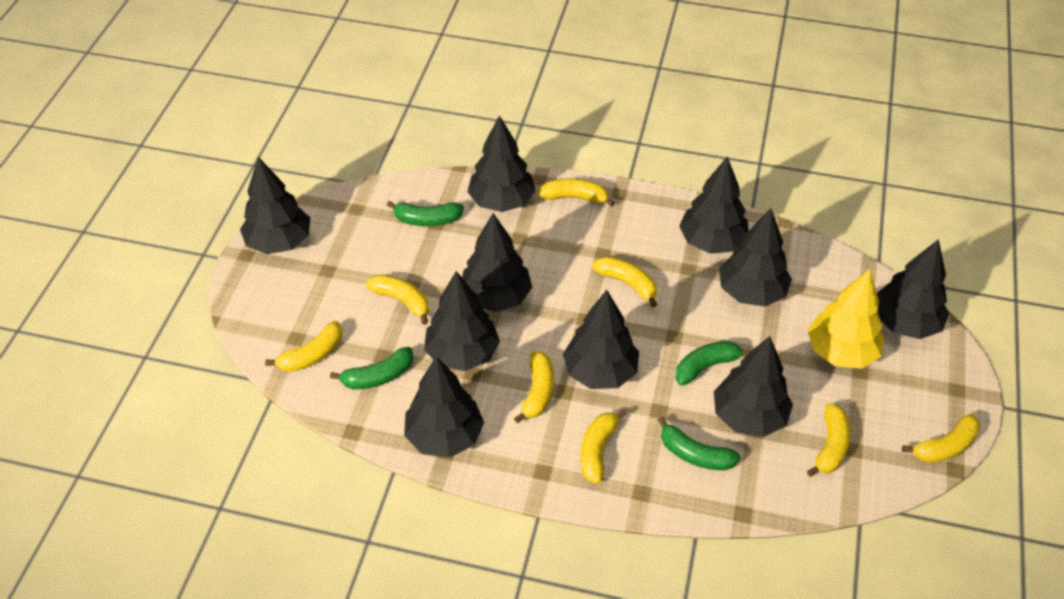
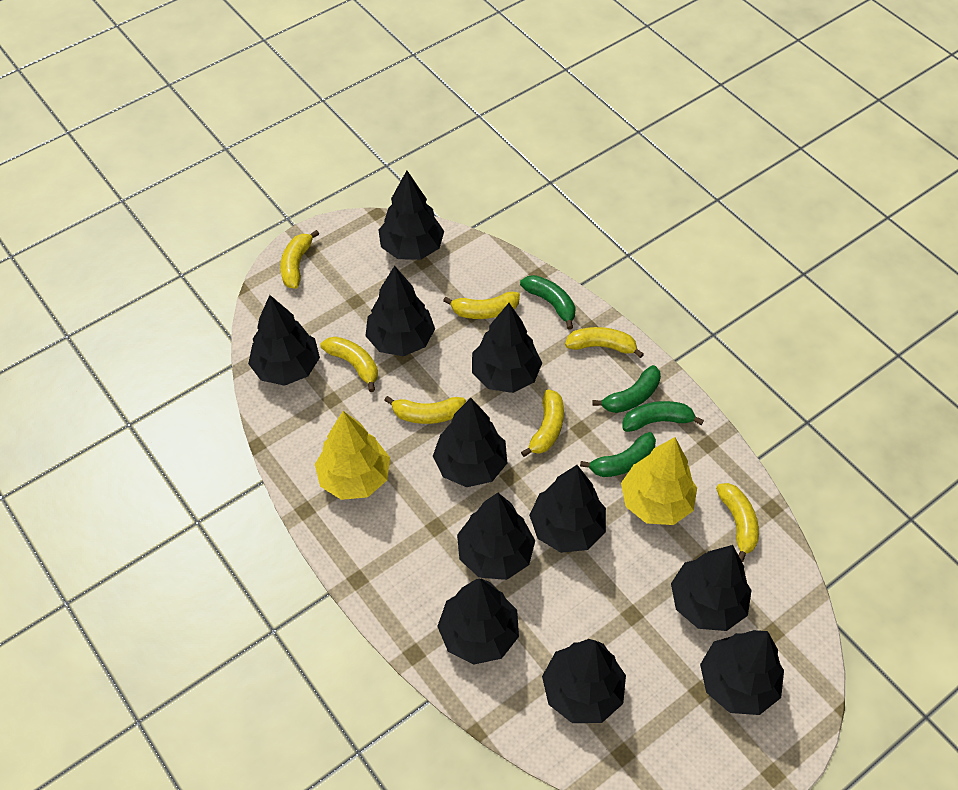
black tree: [240,157,310,254] [404,356,484,458] [424,271,500,371] [462,213,532,312] [468,115,536,212] [563,290,639,389] [679,156,749,254] [714,336,793,437] [719,208,792,307] [877,239,949,339] = 10 -> [248,295,320,386] [365,266,435,356] [378,170,444,260] [433,398,507,487] [437,578,519,665] [457,493,535,580] [472,303,542,393] [529,465,606,553] [542,639,626,723] [671,545,752,631] [700,630,784,715] = 11
yellow banana: [265,321,342,372] [366,274,429,325] [514,351,554,423] [539,178,615,207] [580,409,627,484] [592,256,657,308] [807,403,851,477] [902,414,980,463] = 8 -> [280,230,319,289] [320,336,378,392] [384,396,466,424] [443,292,520,319] [521,389,564,457] [565,327,644,358] [716,483,759,562] = 7
yellow tree: [808,269,884,369] = 1 -> [315,411,390,500] [621,437,697,525] = 2

